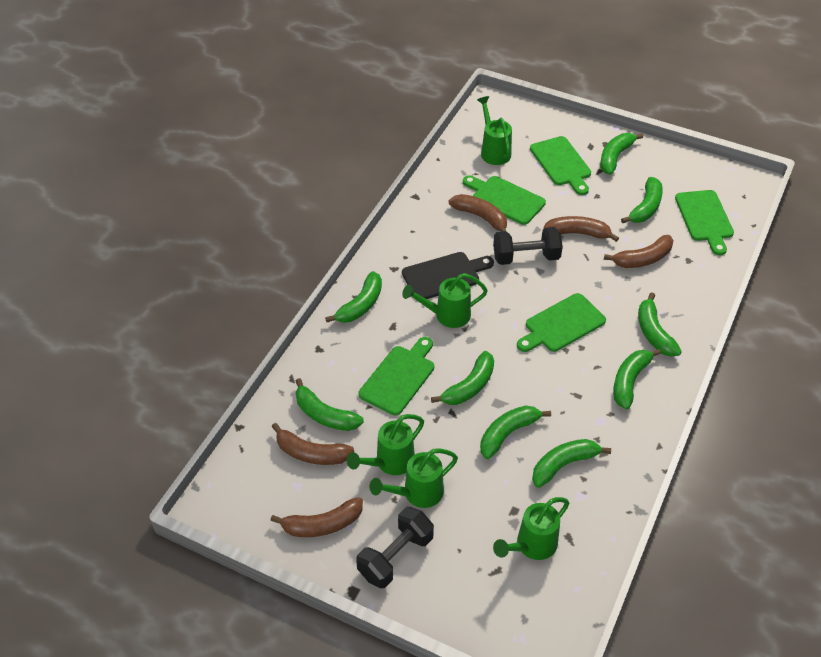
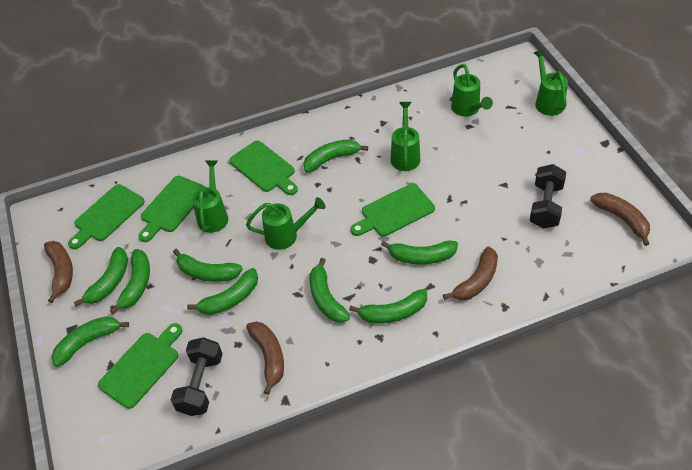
black cutting board: [402,252,494,299] = 1 -> none = 0
brown banana: [271,497,363,537] [272,423,354,465] [449,194,507,232] [543,216,619,242] [604,235,673,268] = 5 -> [44,241,73,303] [246,321,284,395] [443,247,498,300] [590,193,650,246] = 4

